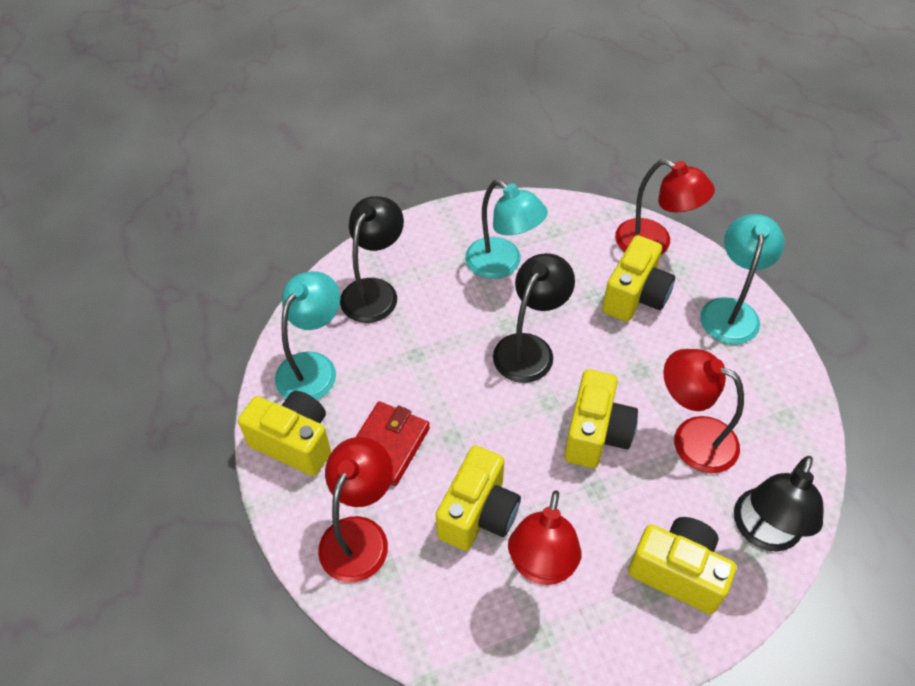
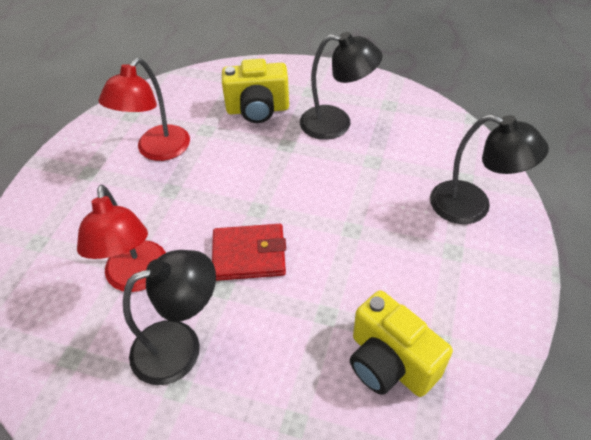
red lamp: [318,437,393,583] [508,490,581,585] [615,159,715,255] [663,349,744,473] = 4 -> [77,185,166,292] [99,58,190,161] = 2
turquoise lamp: [275,271,340,400] [465,180,548,279] [700,214,785,344] = 3 -> none = 0
yellow camera: [238,391,331,476] [436,445,521,551] [564,369,638,468] [602,235,675,322] [628,517,736,614] = 5 -> [222,59,289,123] [350,290,453,397] = 2

